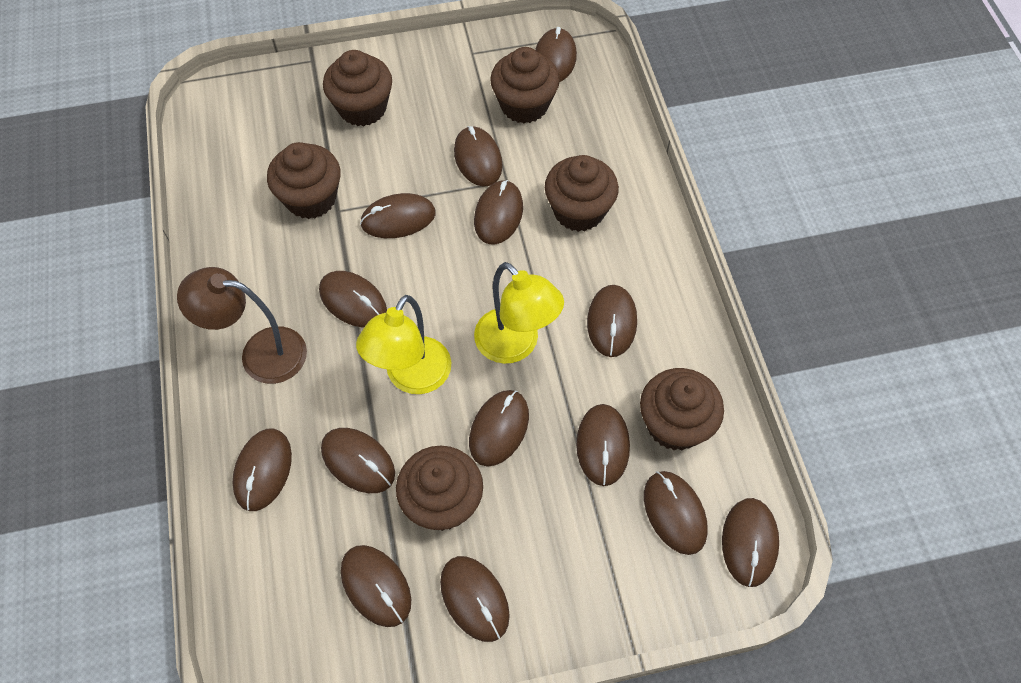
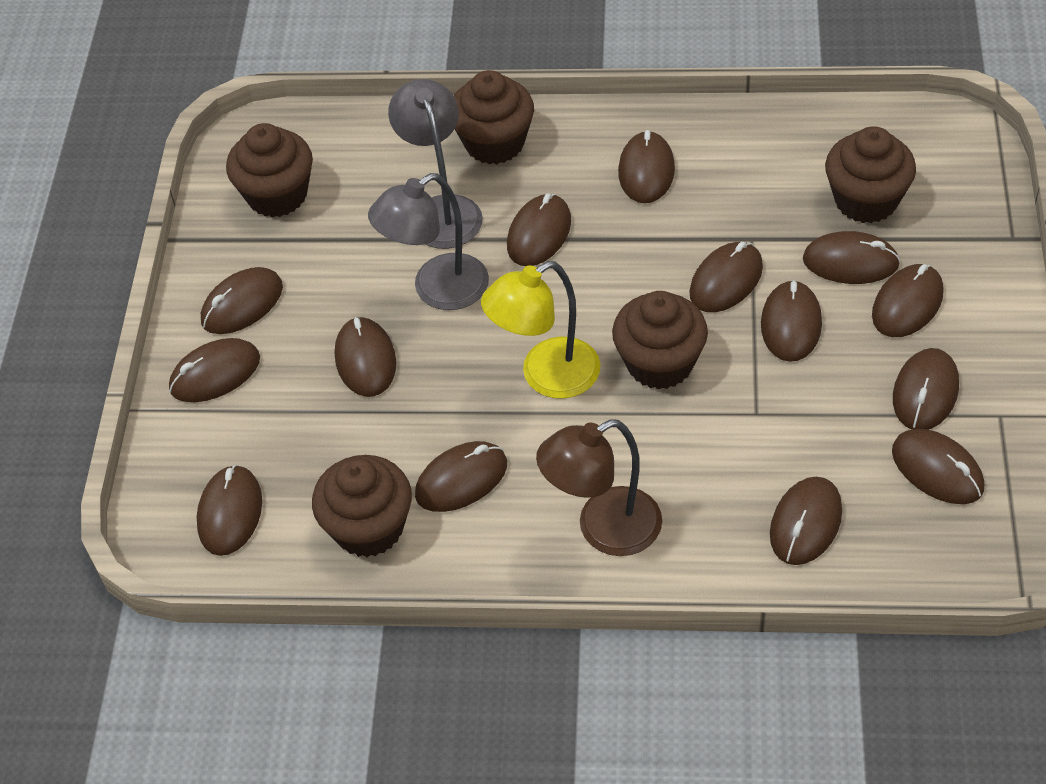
brown cupcake: [267,142,341,219] [323,50,392,126] [396,446,483,531] [490,47,560,123] [545,155,619,232] [640,368,724,451] = 6 -> [226,123,313,217] [312,455,412,557] [454,70,534,164] [612,291,708,390] [825,126,916,223] = 5
grey lamp: none = 0 -> [368,173,489,310] [388,79,483,249] = 2
yellow lamp: [356,295,451,394] [474,262,564,364] = 2 -> [481,261,600,399] = 1

